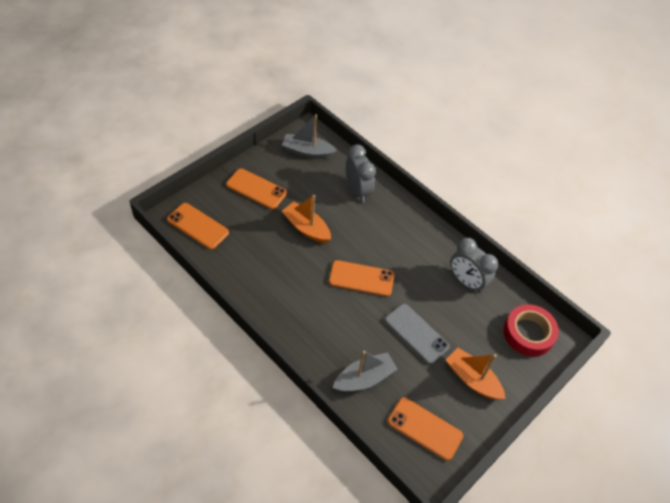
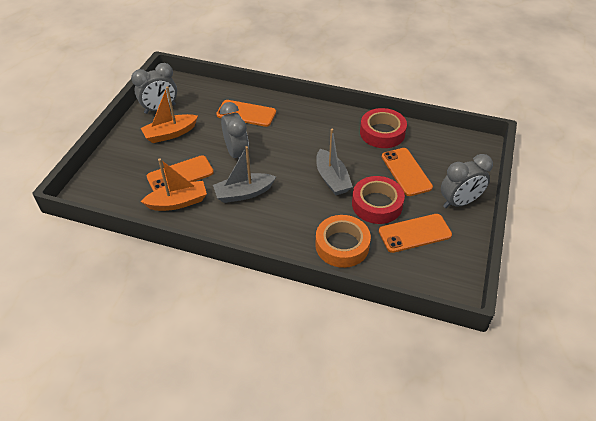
grey clock: [346,144,376,202] [450,238,499,293] = 2 -> [131,63,177,114] [220,102,249,160] [441,154,493,208] = 3
grey phone: [385,304,450,364] = 1 -> none = 0
orange tape: none = 0 -> [315,215,371,268] = 1
red tape: [504,304,559,357] = 1 -> [352,176,405,224] [360,108,407,148] = 2

